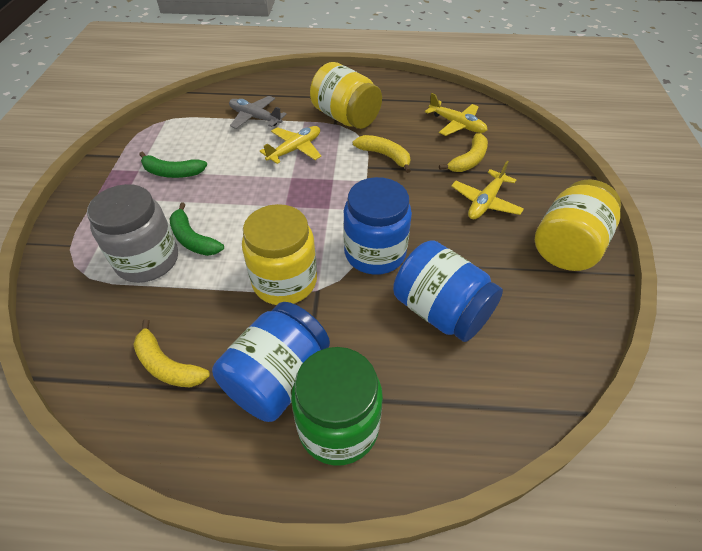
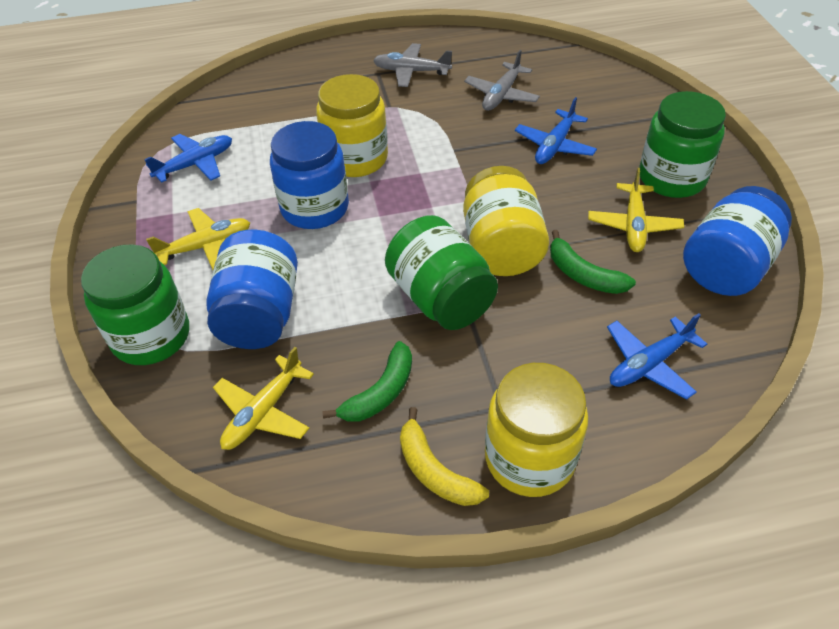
blue plane: none = 0 -> [144,134,232,183] [515,97,597,164] [607,313,707,400] = 3
green jar: [291,347,383,466] = 1 -> [81,244,189,365] [385,215,498,330] [639,91,726,198] = 3
grey jar: [87,184,178,283] = 1 -> none = 0
grey plane: [229,96,287,129] = 1 -> [373,43,452,87] [464,50,540,111] = 2
yellow banana: [133,319,210,387] [353,135,411,173] [439,133,488,172] = 3 -> [400,407,489,506] = 1

